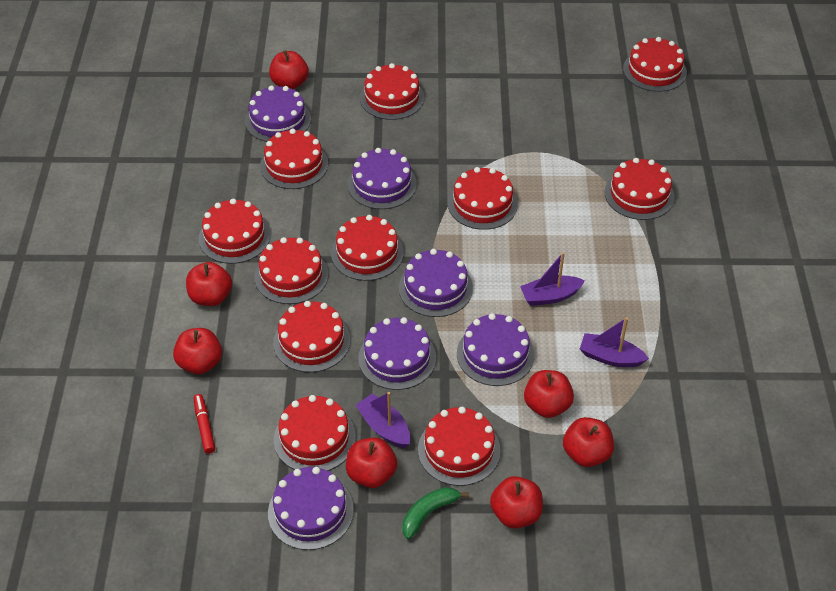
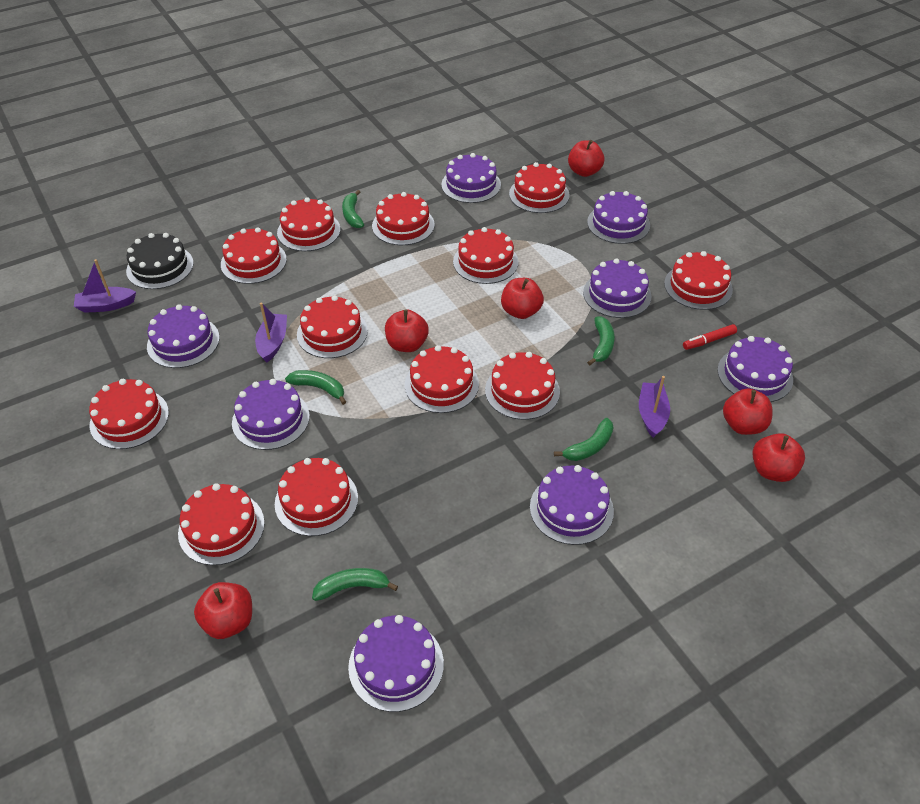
black cake: none = 0 -> [126,233,194,289] = 1
green banana: [403,487,469,539] = 1 -> [285,370,346,405] [312,568,398,601] [342,190,364,228] [554,418,614,461] [587,316,615,365] = 5
purple cake: [245,85,311,142] [268,467,354,550] [348,148,417,209] [358,317,436,390] [399,249,473,317] [457,313,534,386] = 6 -> [147,304,220,368] [232,379,310,450] [348,615,444,712] [441,153,501,203] [530,465,614,545] [583,258,652,318] [587,191,650,244] [718,336,793,402] = 8
red apple: [173,328,222,374] [186,262,232,306] [269,50,309,89] [346,438,397,488] [490,476,543,528] [524,370,574,418] [563,417,614,467] = 7 -> [194,582,252,639] [385,310,429,352] [501,278,544,319] [568,140,605,177] [723,389,773,435] [753,433,805,482] = 6
red cake: [199,199,271,264] [254,237,328,304] [260,129,328,189] [273,301,350,372] [274,395,356,471] [331,215,404,281] [360,63,424,120] [418,407,501,486] [448,167,518,230] [604,158,675,220] [623,37,687,92] = 11 -> [89,379,169,449] [178,483,265,565] [221,227,287,284] [275,458,358,536] [277,197,340,251] [297,295,368,358] [372,192,435,245] [405,345,479,413] [453,227,518,284] [485,352,560,420] [509,162,570,213] [664,251,733,310] = 12

